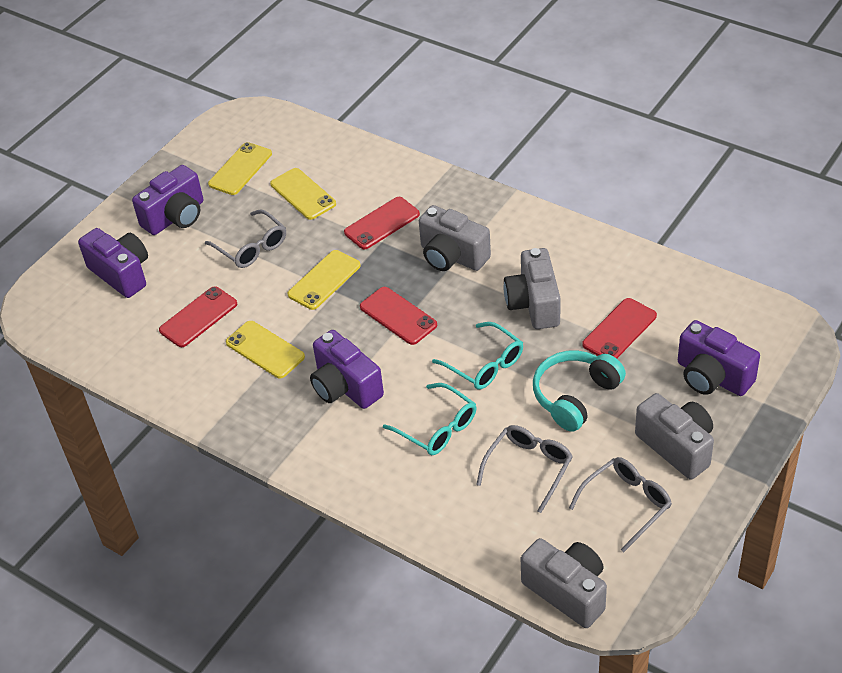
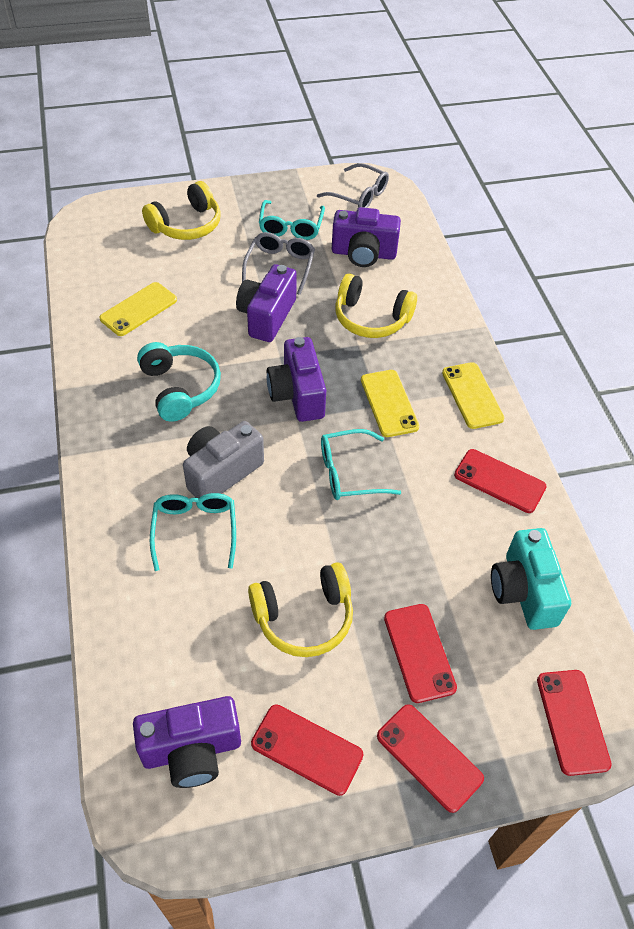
grey camera: [419,205,491,271] [504,248,560,329] [521,538,607,628] [635,393,714,479] = 4 -> [183,421,264,498] = 1
grey glasses: [205,210,286,268] [476,425,573,513] [569,457,672,552] = 3 -> [242,232,315,295] [317,163,389,208] = 2
red phone: [159,286,237,347] [344,197,420,249] [360,287,437,345] [582,298,657,359] = 4 -> [251,704,363,796] [377,704,484,813] [384,604,457,703] [454,449,547,513] [537,670,612,776] = 5
turquoise camera: none = 0 -> [491,528,571,630] = 1
turquoise glasses: [383,383,476,455] [432,322,523,390] = 2 -> [150,493,236,571] [259,200,325,240] [321,429,401,500] = 3
yellow headphones: none = 0 -> [142,181,221,240] [248,563,353,657] [335,274,417,338] = 3
yellow phone: [208,142,272,195] [226,321,305,378] [270,168,336,220] [288,250,361,310] = 4 -> [99,282,177,336] [361,370,419,437] [442,362,505,429] = 3

